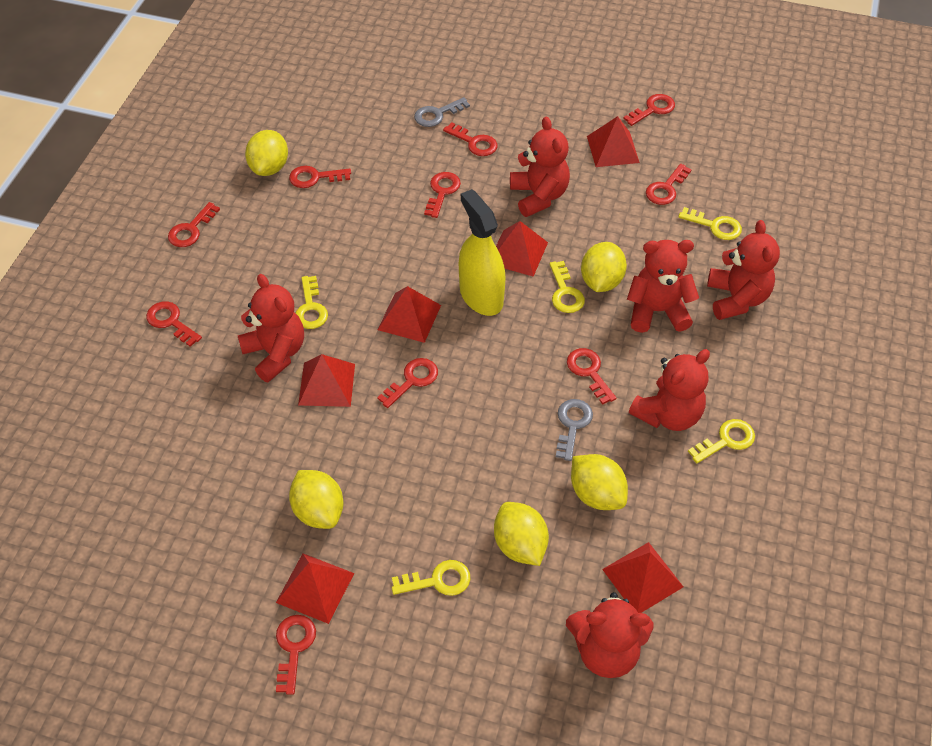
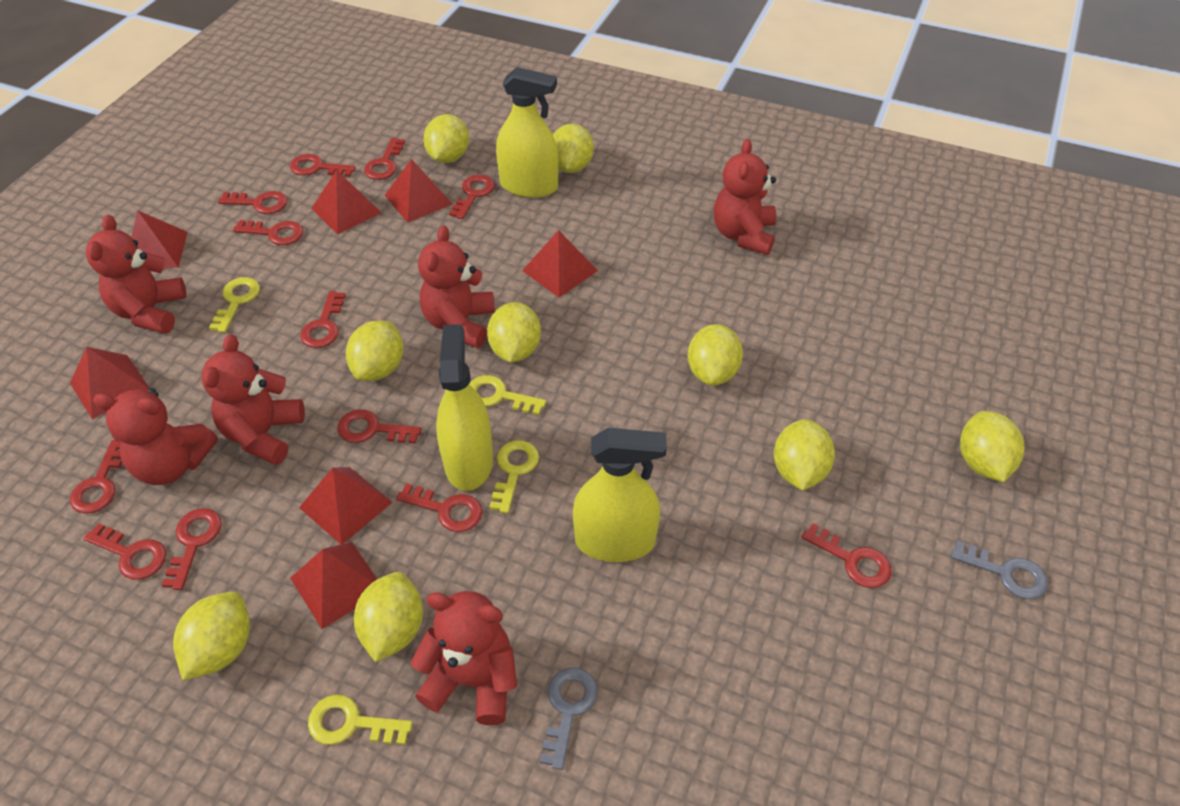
red key: [146,301,202,347] [168,202,220,247] [276,615,316,695] [289,166,351,188] [377,358,438,408] [424,172,461,218] [443,122,498,156] [567,348,617,405] [623,94,675,126] [646,164,692,205] = 10 -> [70,440,122,514] [83,523,166,580] [162,508,222,590] [218,191,287,214] [233,220,304,245] [290,154,356,177] [300,291,346,348] [337,409,422,444] [364,137,405,180] [396,483,483,532] [449,175,495,219] [802,523,892,588] = 12
red pyramid: [276,554,354,624] [298,354,355,407] [378,286,441,343] [496,221,548,277] [587,116,640,167] [602,542,683,613] = 6 -> [70,347,149,419] [131,210,188,269] [290,542,377,629] [299,467,392,545] [311,170,382,235] [385,159,452,223] [522,230,598,298] = 7
yellow key: [296,276,328,329] [392,560,471,596] [549,261,585,313] [678,207,742,240] [688,419,755,463] = 5 -> [209,277,260,333] [308,695,413,745] [469,375,546,415] [490,440,539,513] = 4
yellow lemon: [245,130,288,176] [289,470,344,529] [494,502,549,566] [571,454,628,510] [581,242,627,292] = 5 -> [173,592,250,680] [346,321,403,381] [354,572,423,662] [423,114,469,163] [487,302,541,362] [553,124,594,173] [688,324,743,386] [774,419,835,491] [960,411,1024,482] = 9
yellow spray bottle: [459,189,506,316] = 1 -> [436,324,493,491] [496,67,559,198] [573,428,667,562] = 3

